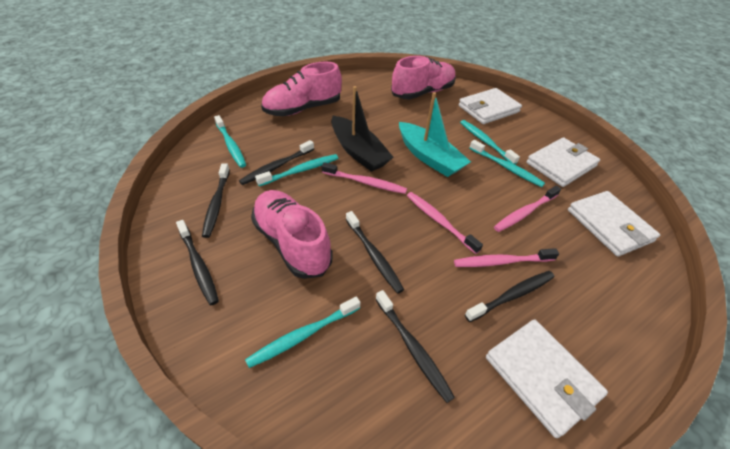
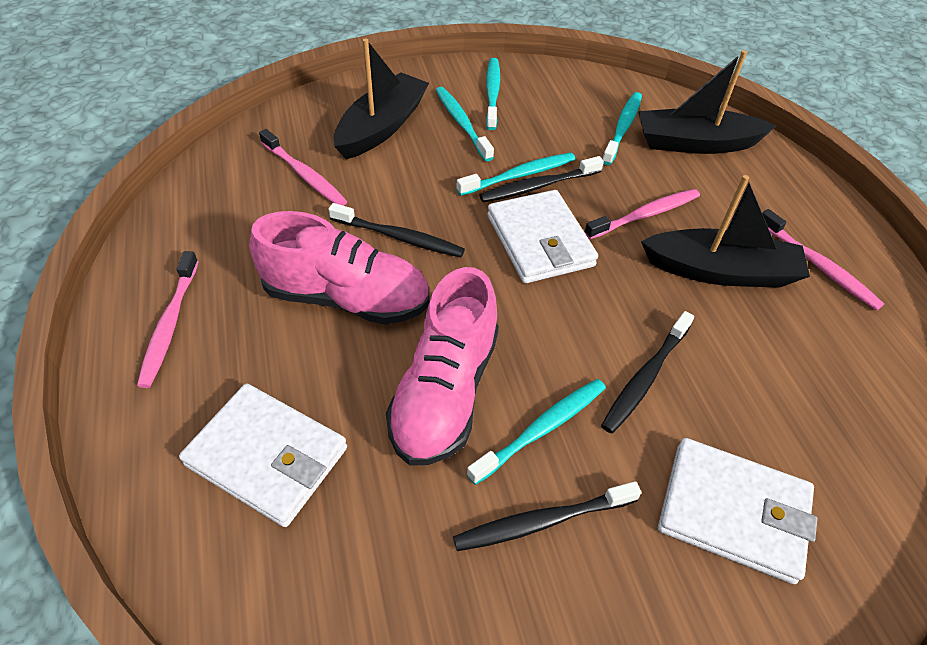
black boat: [331,86,393,172] = 1 -> [334,39,429,159] [638,50,776,154] [641,175,810,288] = 3
black toothbrush: [176,220,219,305] [202,163,230,238] [239,140,314,185] [346,211,404,294] [375,290,455,403] [465,271,554,322] = 6 -> [328,203,465,257] [453,481,641,551] [480,156,604,203] [601,311,694,434] = 4
pink shoe: [251,190,333,279] [261,61,342,116] [391,56,456,99] = 3 -> [249,211,430,325] [386,267,499,465] = 2
turquoise boat: [399,92,471,177] = 1 -> none = 0
white wallet: [458,88,522,124] [486,319,608,438] [526,137,600,187] [568,191,660,256] = 4 -> [179,383,347,527] [487,190,598,283] [658,438,817,584] = 3

